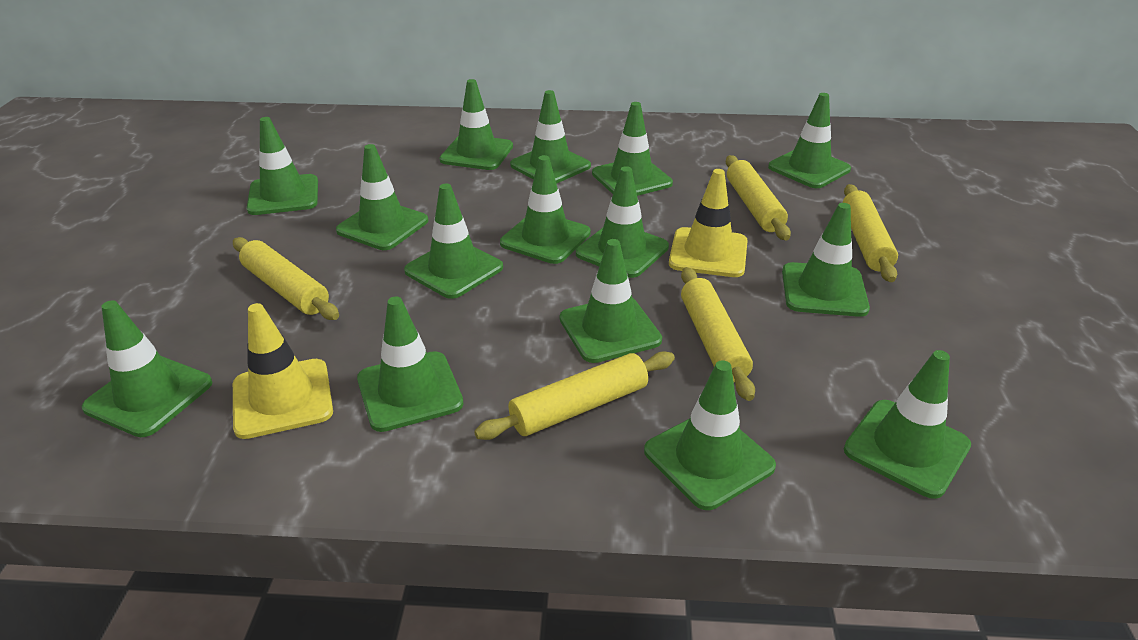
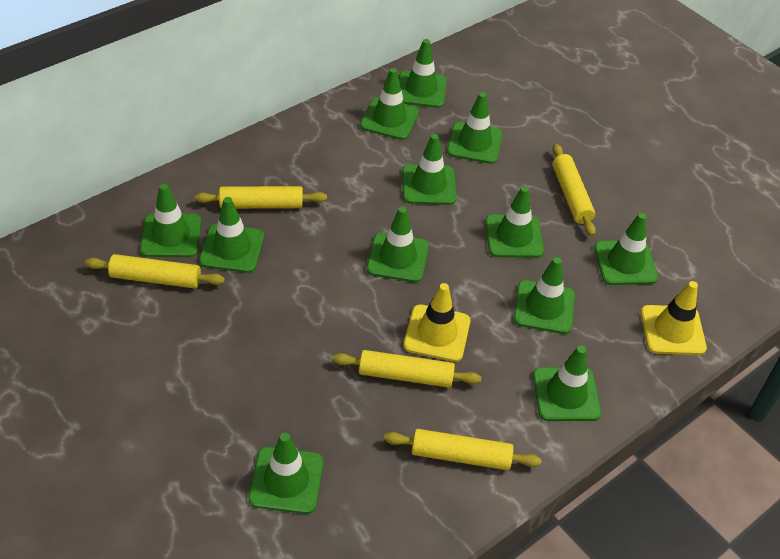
green traffic cone: [82,300,212,437] [247,117,318,215] [336,144,428,250] [357,297,464,432] [404,184,503,299] [440,79,513,170] [500,155,591,264] [510,90,591,184] [560,239,662,363] [576,166,669,278] [592,102,673,196] [644,360,776,510] [768,93,851,188] [782,203,870,317] [844,350,971,499] = 15 -> [140,184,201,257] [199,197,264,273] [249,433,324,514] [360,68,419,140] [367,207,429,283] [399,39,447,108] [402,134,457,205] [447,92,502,164] [485,186,544,258] [513,257,575,334] [533,346,601,421] [594,213,658,285] = 12

